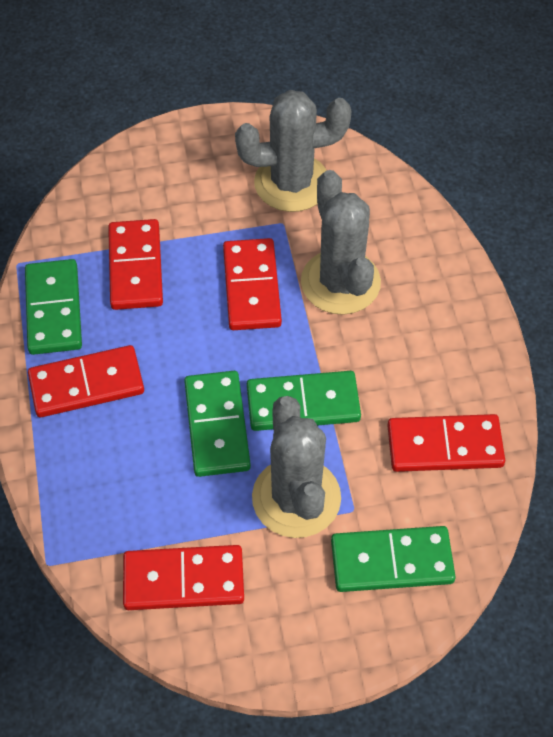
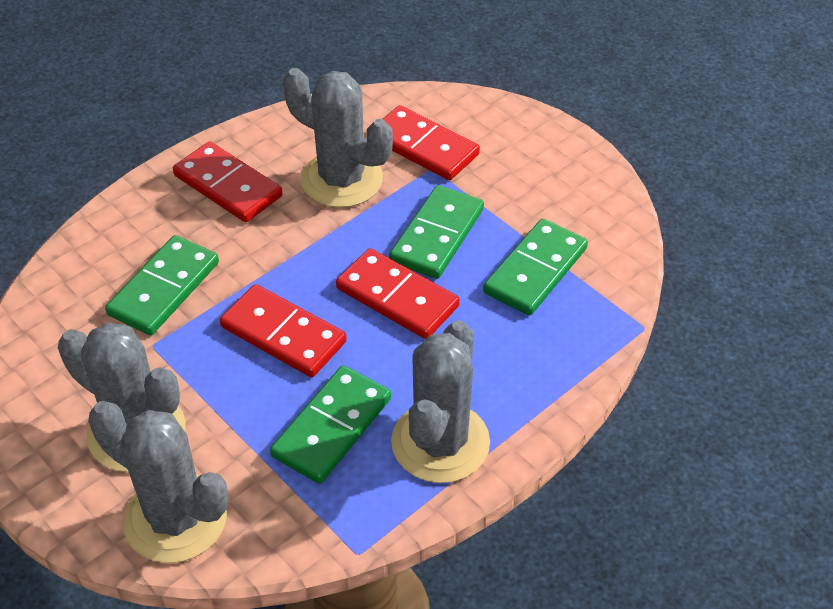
grey cactus: [235,90,352,212] [252,396,341,538] [301,170,381,315] = 3 -> [58,322,186,472] [88,401,228,563] [283,68,393,208] [391,320,490,483] = 4
red domino: [28,345,144,417] [108,219,163,310] [123,545,244,610] [223,238,282,330] [387,414,505,472] = 5 -> [173,141,283,222] [220,284,347,377] [336,248,460,339] [383,105,480,180] = 4

